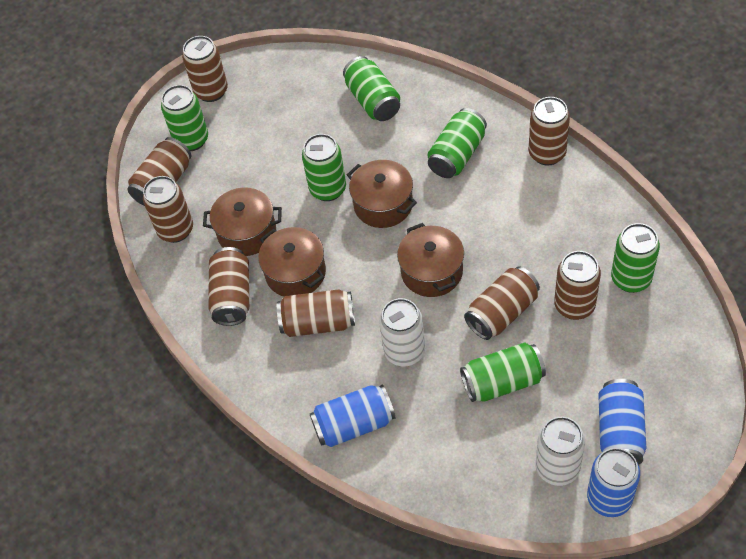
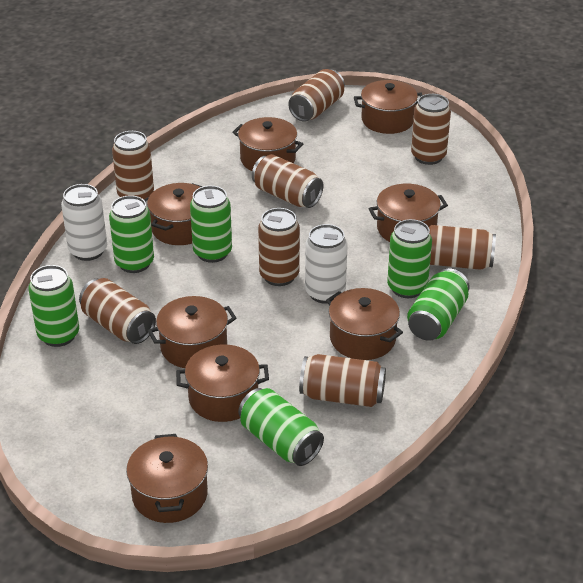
blue can: [310,384,396,447] [587,448,640,517] [598,379,646,465] = 3 -> none = 0
brown pot: [203,188,282,256] [258,227,326,296] [347,160,417,228] [397,223,464,297] = 4 -> [126,434,208,523] [147,183,203,245] [148,296,237,368] [176,345,269,422] [232,117,303,171] [326,288,403,360] [354,80,423,134] [368,184,448,242] = 8

